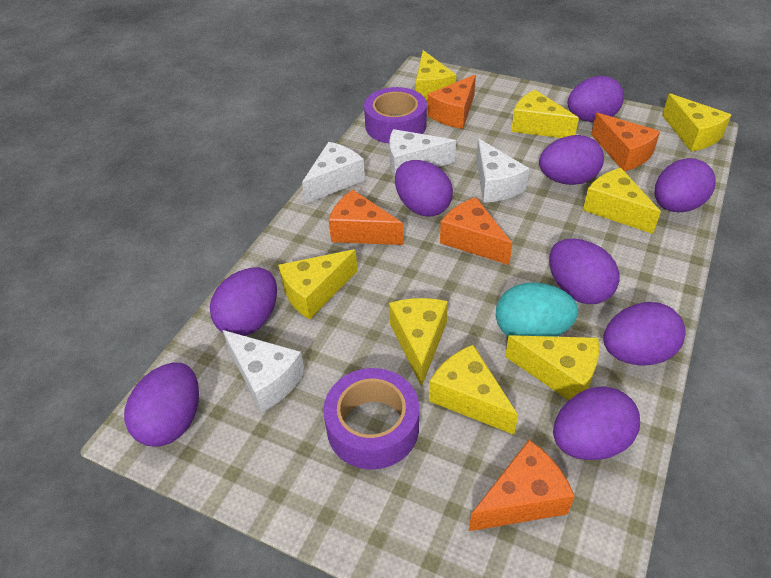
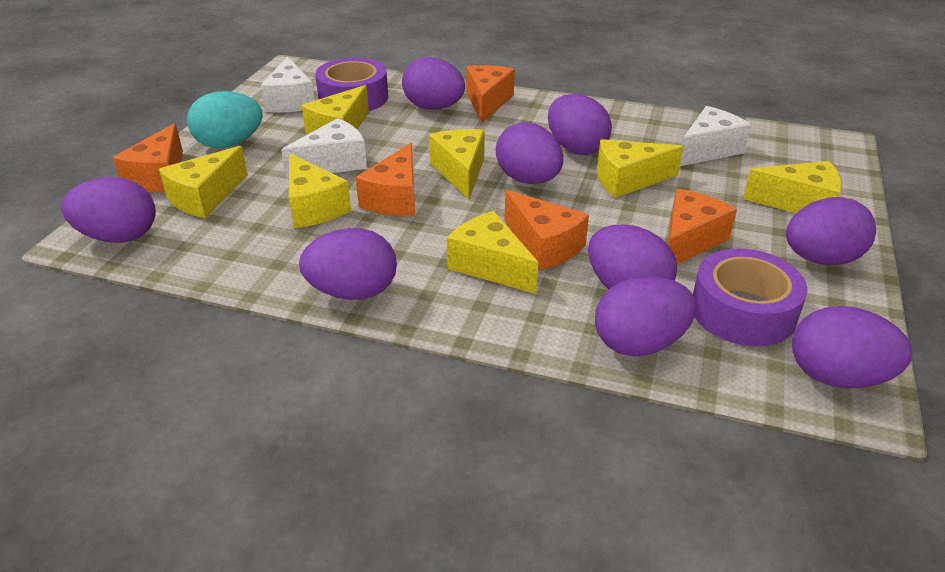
white cheese: [222,330,305,412] [302,142,365,204] [389,129,456,178] [476,138,530,203] = 4 -> [261,56,315,112] [281,118,367,179] [680,106,751,166] = 3
yellow cheese: [278,249,358,320] [389,298,448,387] [416,50,456,102] [429,345,518,435] [505,335,599,400] [511,90,579,138] [583,168,661,234] [662,93,731,151] = 8 -> [159,146,248,218] [289,153,351,228] [302,85,369,134] [429,129,485,200] [447,211,538,294] [597,139,683,198] [743,161,842,213] = 7

